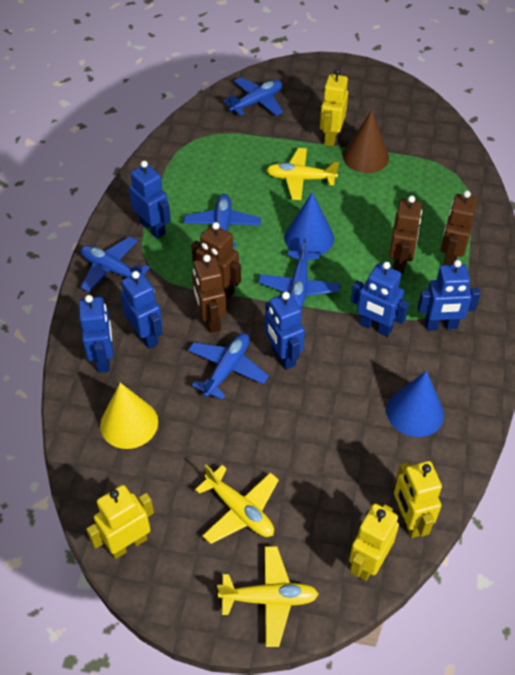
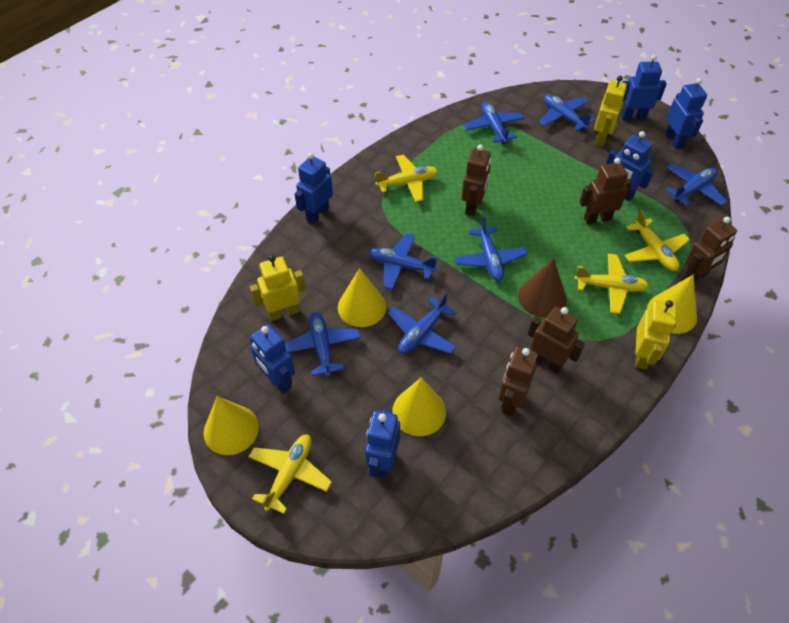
blue cone: [284,192,334,255] [387,371,444,437] = 2 -> none = 0
blue plane: [81,237,150,292] [184,194,261,247] [188,333,269,400] [224,77,283,116] [258,239,340,308] = 5 -> [285,312,361,377] [369,234,438,290] [388,293,457,354] [454,216,527,281] [463,102,524,144] [539,94,595,131] [666,164,727,206] = 7
brown robot: [191,222,241,299] [192,255,226,333] [389,196,422,274] [441,191,477,265] = 4 -> [462,144,491,216] [499,346,538,416] [528,306,585,374] [580,158,632,224] [683,217,737,282] = 5
yellow cone: [100,383,158,449] = 1 -> [204,396,259,455] [338,268,386,327] [392,377,446,436] [647,275,697,334] = 4
yellow plane: [195,465,279,544] [217,546,319,647] [266,148,339,200] = 3 -> [248,435,332,514] [375,155,438,202] [574,254,649,314] [624,210,690,271] = 4
yellow robot: [86,485,154,559] [320,69,348,147] [349,504,399,581] [394,461,442,538] = 4 -> [250,255,306,321] [594,76,627,146] [635,300,676,370] = 3

